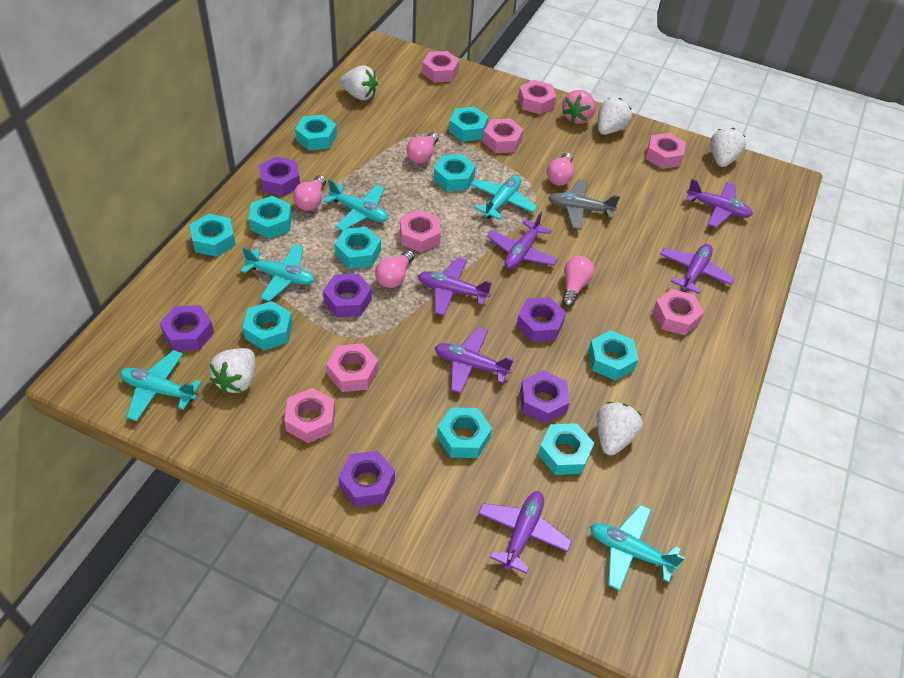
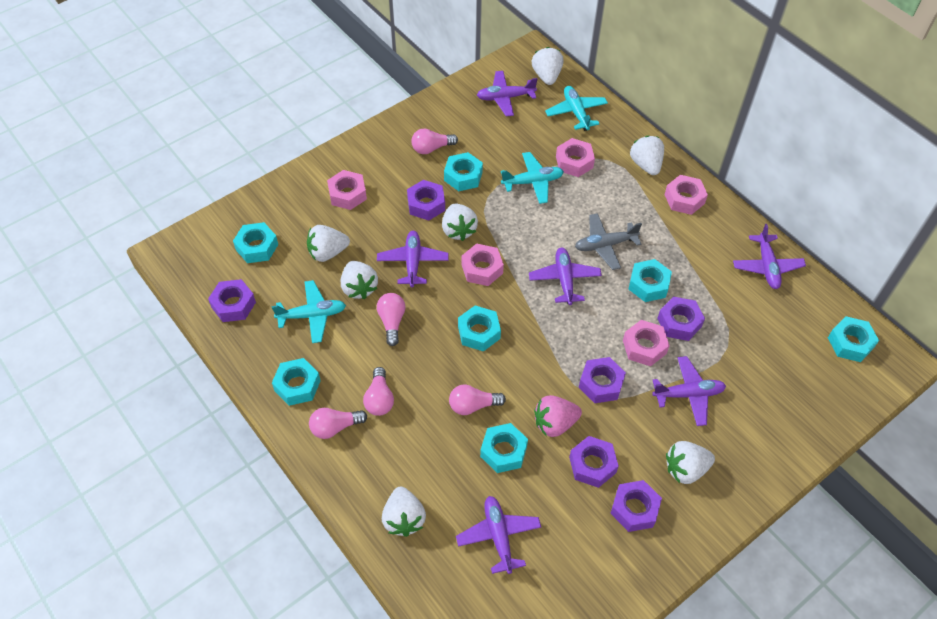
pink nut: [284,388,335,443] [326,343,379,392] [400,210,441,253] [422,51,459,83] [483,119,524,153] [518,80,556,115] [646,133,686,169] [653,289,704,335] = 8 -> [327,170,367,210] [461,244,504,286] [556,138,595,177] [623,320,670,366] [664,175,708,215] = 5
turquoise nut: [190,214,236,257] [243,301,292,350] [249,196,292,239] [295,115,337,151] [335,227,381,269] [433,154,476,191] [437,407,492,458] [449,107,488,142] [538,423,594,475] [588,330,639,381] = 10 -> [233,222,278,263] [272,358,321,406] [444,152,483,191] [458,306,501,351] [480,423,528,473] [629,259,672,302] [828,316,879,362] = 7
turquoise plane: [120,350,201,421] [241,244,315,301] [323,179,388,231] [471,175,537,220] [590,505,685,591] = 5 -> [272,280,346,343] [501,152,564,204] [545,86,608,131] = 3
white strawberry: [209,348,255,393] [340,65,378,100] [597,402,642,455] [598,98,632,135] [710,128,746,167] = 5 -> [307,225,350,262] [341,261,378,299] [382,487,426,537] [442,204,478,241] [531,47,564,85] [630,136,664,175] [666,441,715,484] = 7

